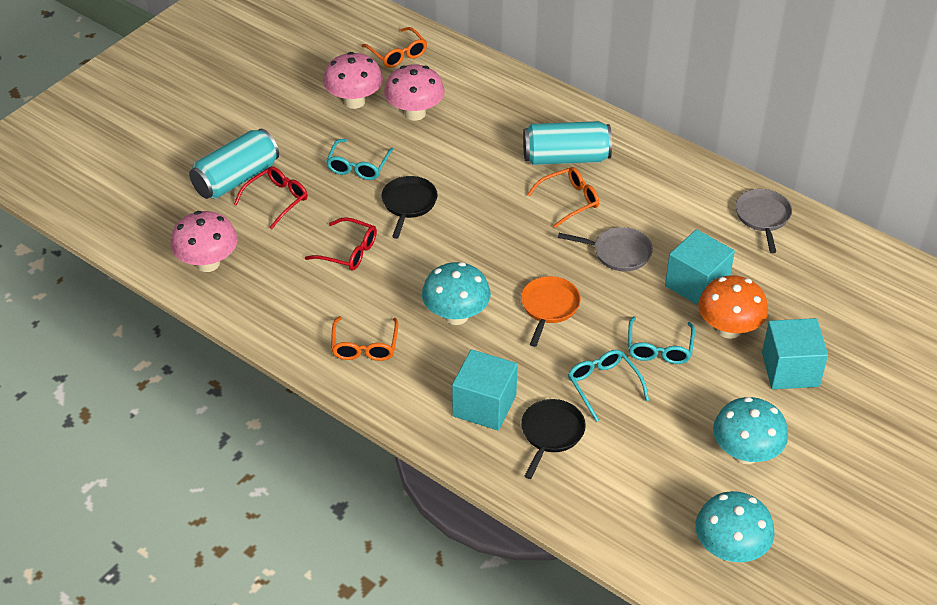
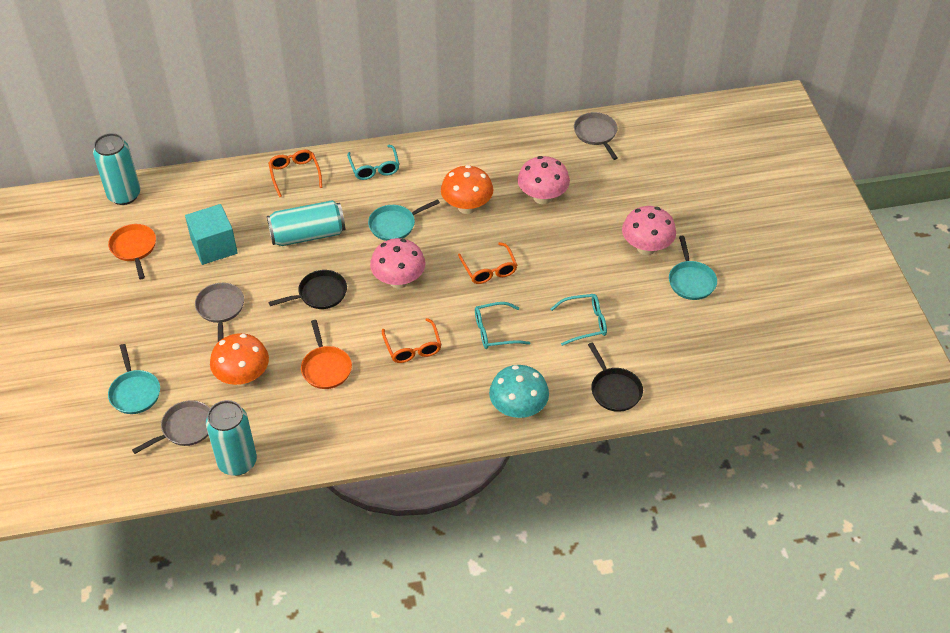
grey pan: [558,227,653,271] [735,189,792,253] = 2 -> [132,400,210,454] [195,283,244,342] [574,112,618,160] = 3
orange mushroom: [698,275,768,339] = 1 -> [210,333,269,386] [441,165,493,214] = 2
orange pan: [521,276,581,347] = 1 -> [108,224,156,279] [301,320,352,389] = 2
red glasses: [234,166,308,229] [305,217,377,271] = 2 -> none = 0
turquoise can: [189,129,279,199] [523,121,612,165] = 2 -> [93,133,140,205] [206,400,257,476] [267,200,345,246] = 3
turquoise cube: [452,349,518,431] [665,229,735,305] [762,318,828,389] = 3 -> [185,204,238,265] = 1
turquoise mushroom: [422,262,491,325] [695,491,775,562] [713,397,788,464] = 3 -> [489,365,549,418] = 1
turquoise pan: none = 0 -> [108,344,160,414] [368,199,440,241] [669,236,717,300] = 3

